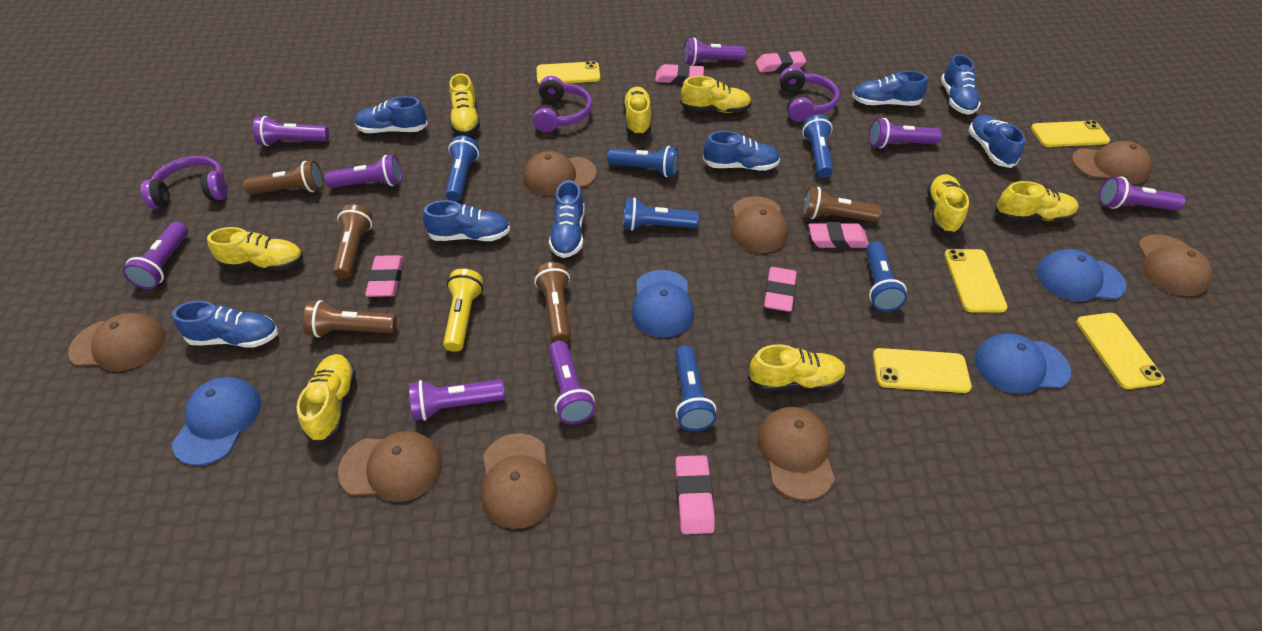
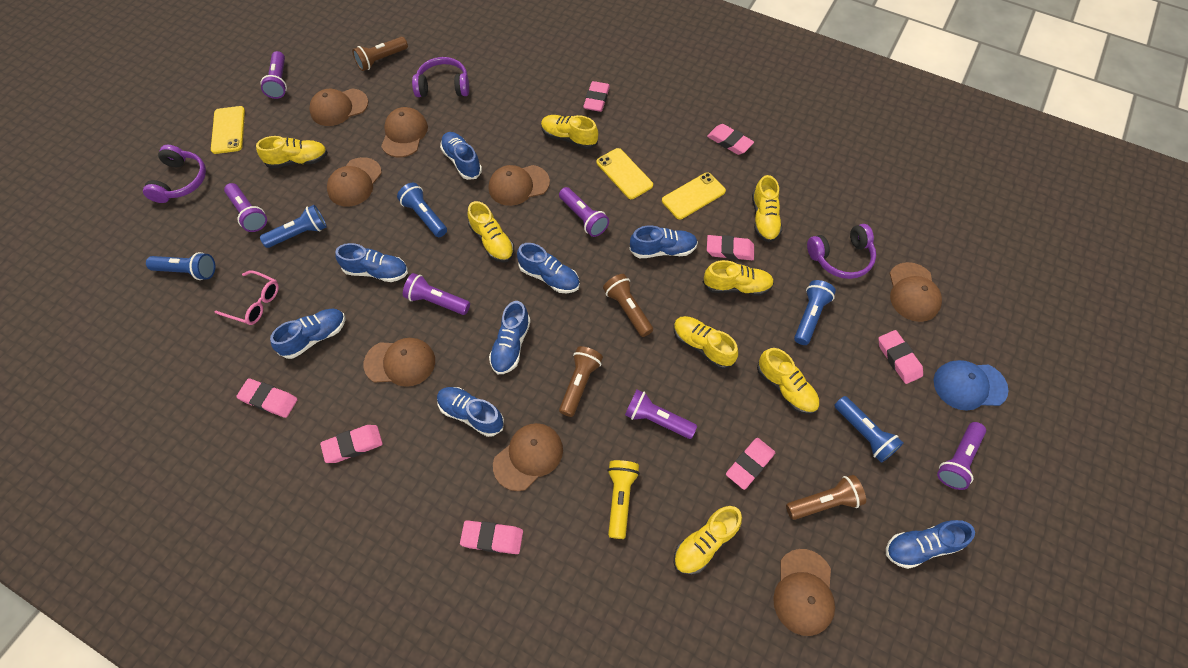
blue cap: [172,377,261,466] [631,270,694,338] [974,333,1071,394] [1036,249,1127,301] = 4 -> [934,360,1009,411] = 1
blue flashlight: [445,136,479,201] [607,146,679,177] [623,198,699,231] [675,345,716,431] [802,114,833,178] [866,241,907,312] = 6 -> [146,252,215,280] [260,205,327,248] [397,183,447,237] [794,280,836,345] [834,396,903,463] = 5
brown flashlight: [243,161,323,195] [303,300,397,337] [333,204,372,279] [534,262,571,343] [803,187,882,222] = 5 -> [352,37,408,71] [559,346,603,417] [603,274,653,337] [786,475,866,520] = 4
pink eraser: [365,255,404,297] [655,64,704,84] [675,455,715,534] [756,51,806,72] [764,267,797,312] [809,222,869,249] = 6 -> [236,379,298,418] [320,425,383,463] [460,520,523,554] [583,81,610,112] [707,124,754,155] [707,235,754,260] [726,438,775,490] [878,330,923,384] = 8
pink glasses: none = 0 -> [214,270,279,325] = 1
purple flashlight: [122,222,188,289] [253,116,329,146] [325,155,402,188] [409,379,505,421] [549,341,596,424] [684,37,745,65] [869,118,941,148] [1099,177,1185,211] = 8 -> [224,183,267,232] [260,51,287,99] [403,273,470,315] [559,187,609,237] [625,390,697,439] [937,422,986,490] = 6
yellow phone: [537,61,600,85] [873,348,972,393] [944,249,1008,313] [1031,120,1110,147] [1076,313,1165,389] = 5 -> [211,106,245,154] [596,148,653,199] [662,172,726,219] = 3

